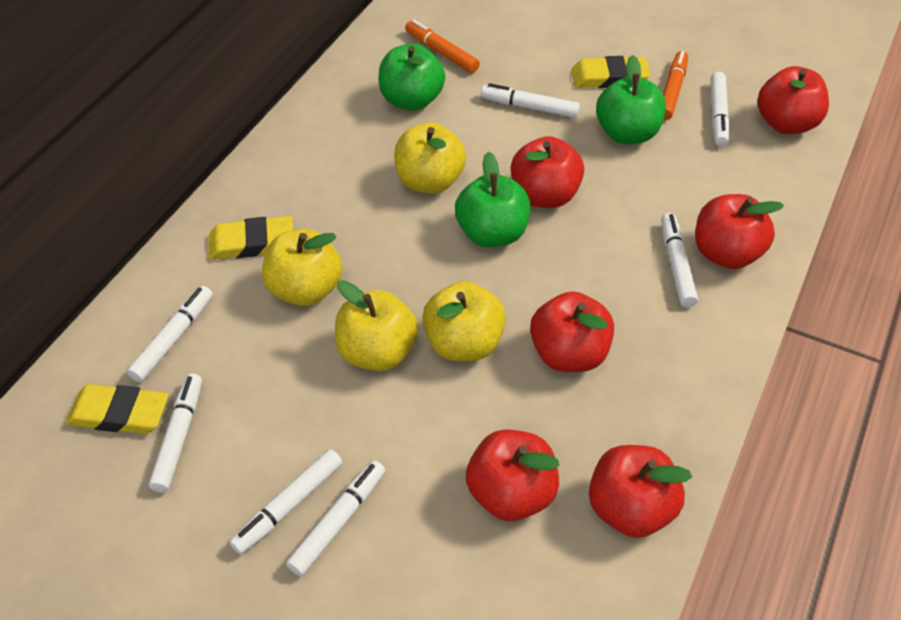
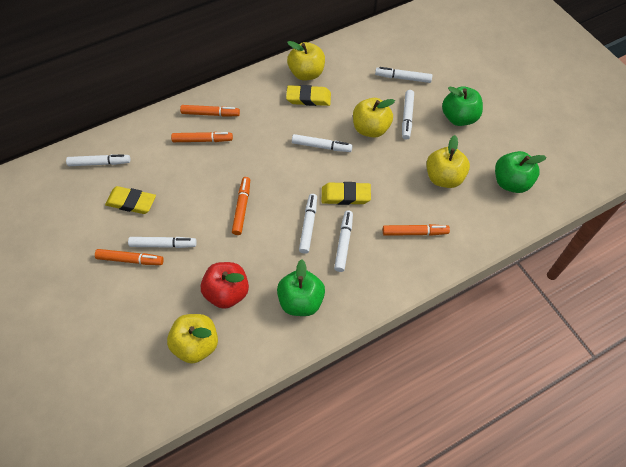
orange marker: [405,20,480,73] [663,51,688,120] = 2 -> [95,249,164,265] [171,132,233,142] [180,105,240,117] [232,177,250,235] [383,224,450,236] = 5
red apple: [466,429,559,521] [511,136,584,208] [530,291,614,372] [589,445,692,538] [695,194,784,269] [757,66,829,134] = 6 -> [201,262,249,309] = 1

